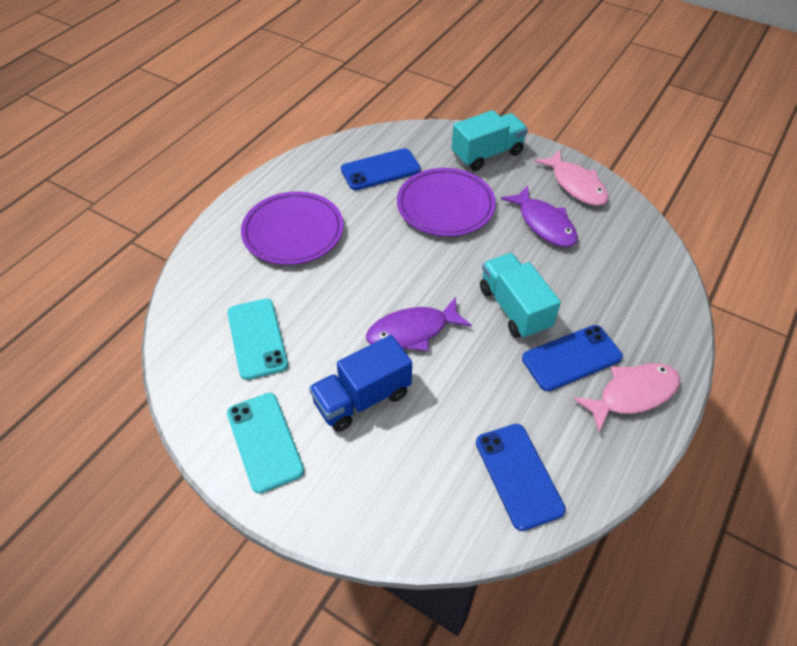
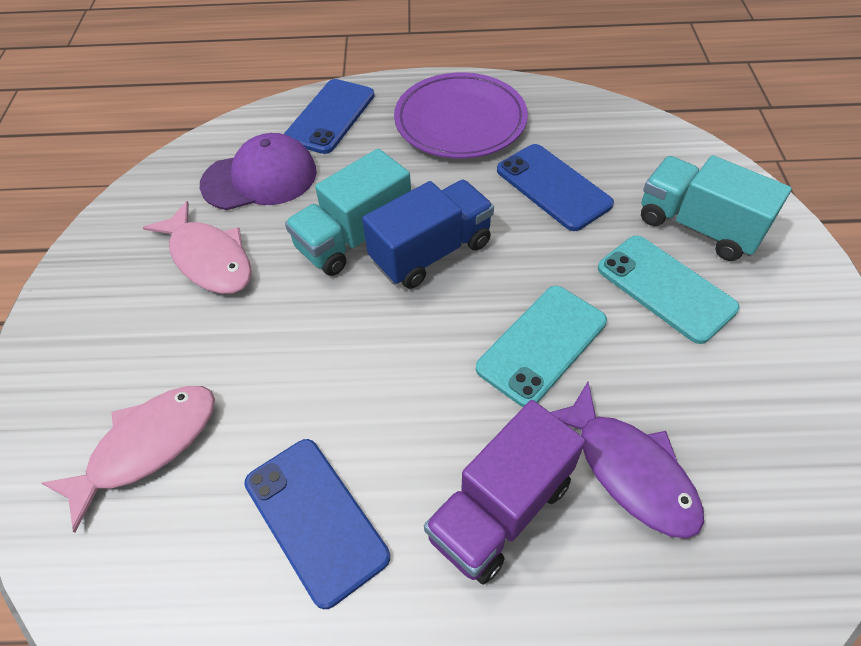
purple cap: none = 0 -> [200,133,317,210] = 1
purple fish: [366,297,472,351] [501,186,578,247] = 2 -> [550,382,704,539] = 1
purple plate: [241,192,344,265] [397,168,496,236] = 2 -> [394,72,528,158] = 1
purple truck: none = 0 -> [424,400,585,585] = 1

